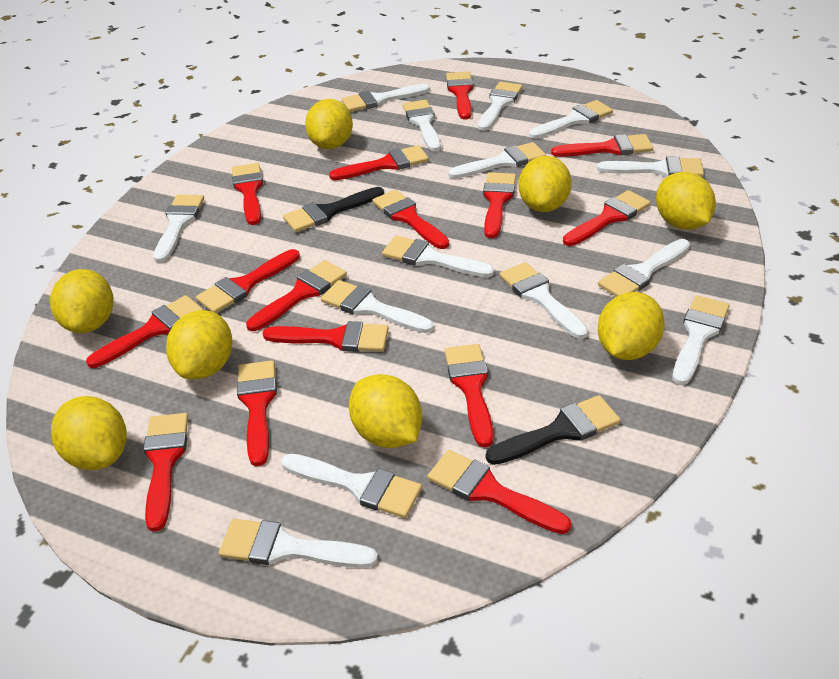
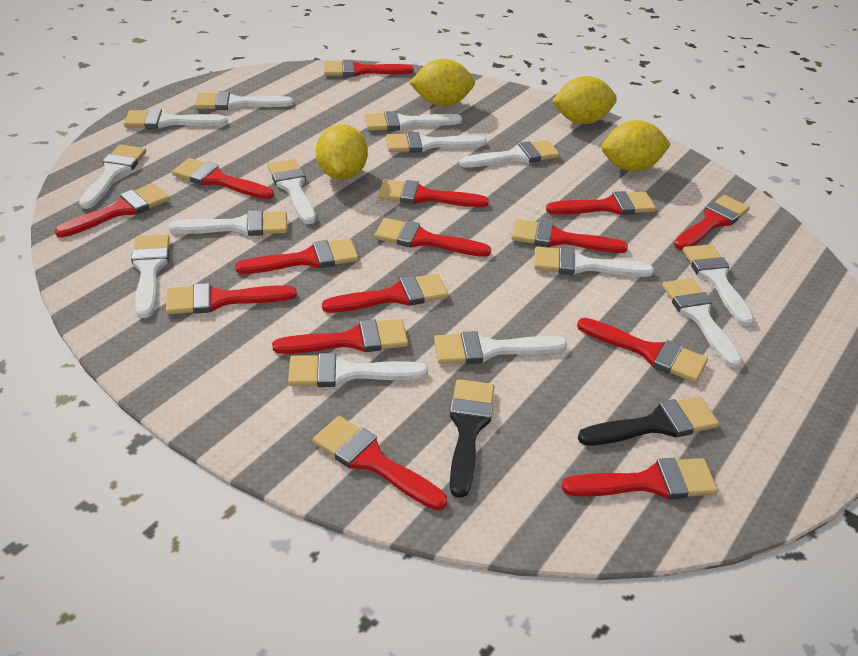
yellow lemon: [50,269,113,333] [51,396,127,470] [166,310,232,379] [305,99,353,149] [349,374,422,448] [518,156,572,212] [598,292,665,360] [656,172,716,230] = 8 -> [316,124,368,180] [409,59,475,106] [552,76,617,124] [602,120,671,171] = 4

